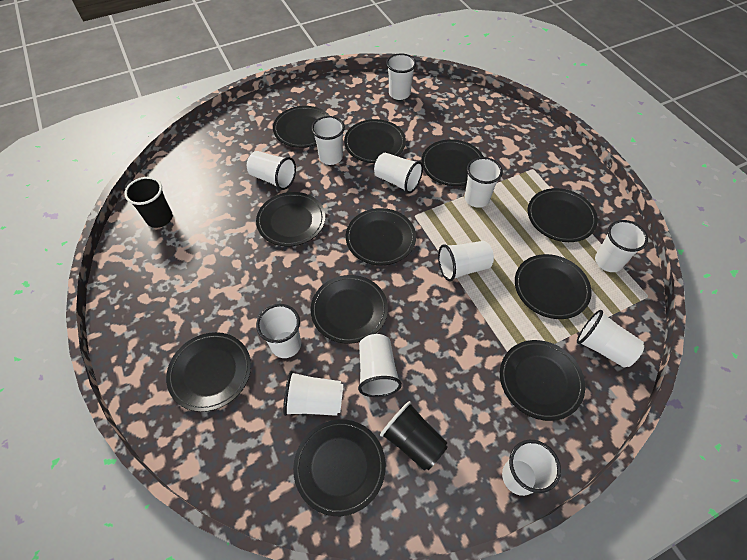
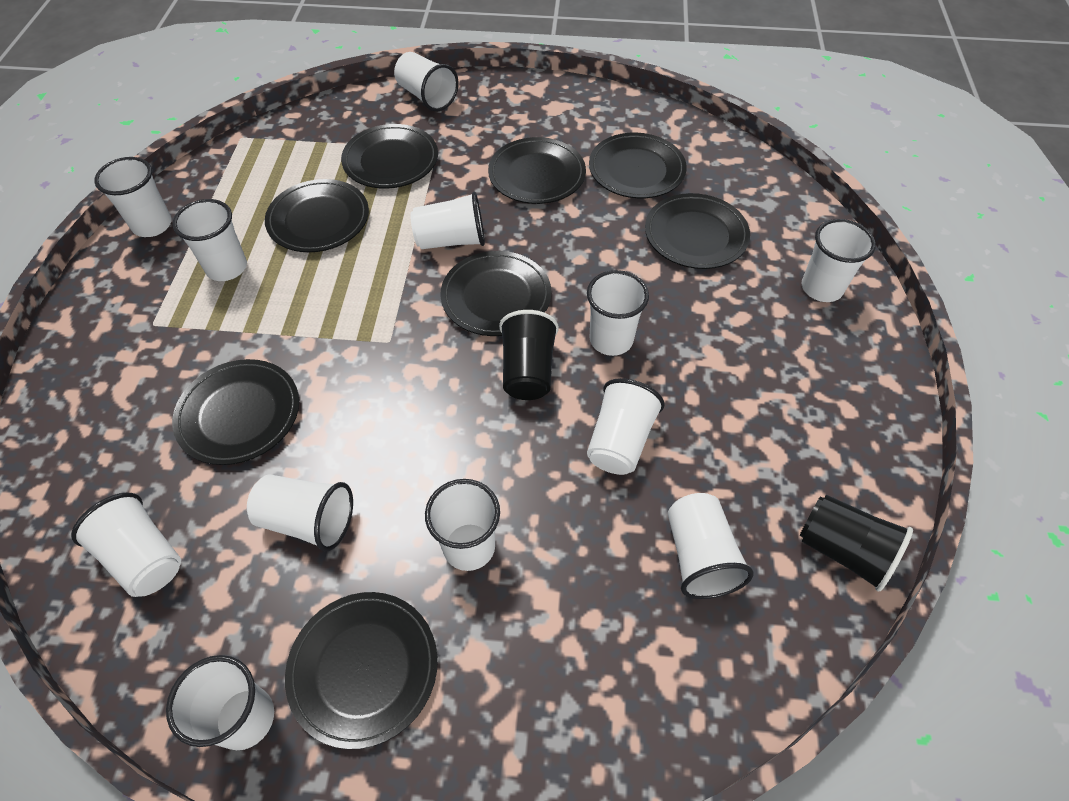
black plate: [166,332,251,412] [256,192,325,247] [273,106,330,148] [293,419,386,516] [311,275,388,344] [344,119,406,163] [346,208,416,265] [421,139,484,186] [500,340,585,421] [515,254,592,319] [528,188,598,242] = 11 -> [172,359,299,465] [265,179,369,252] [285,592,438,749] [341,124,438,189] [440,251,552,336] [488,137,586,204] [589,133,687,198] [645,193,750,269] = 8

